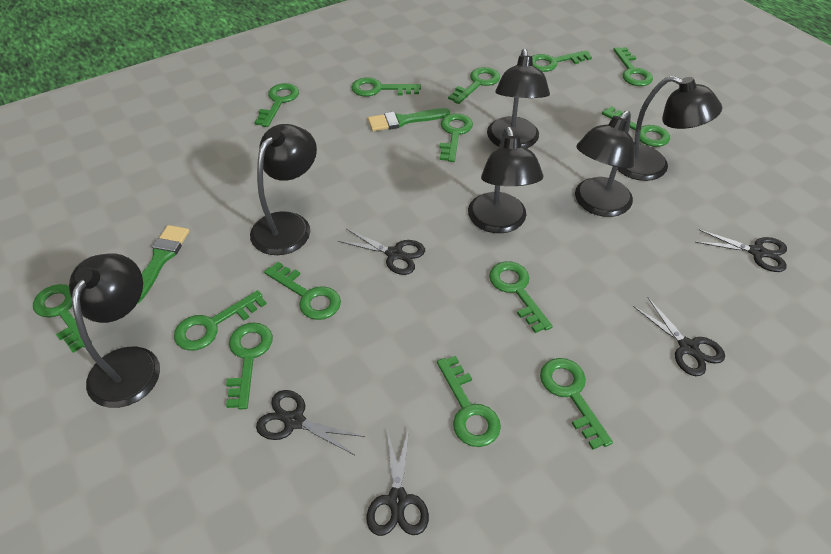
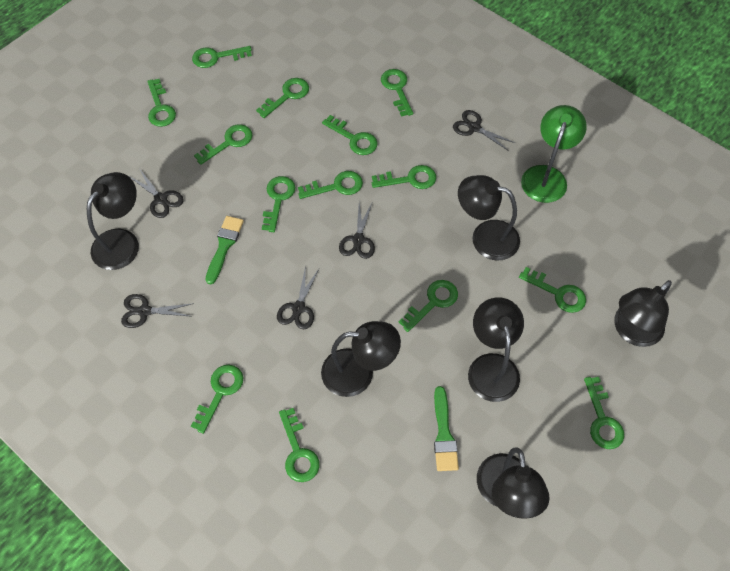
green lamp: none = 0 -> [521,105,587,203] = 1

